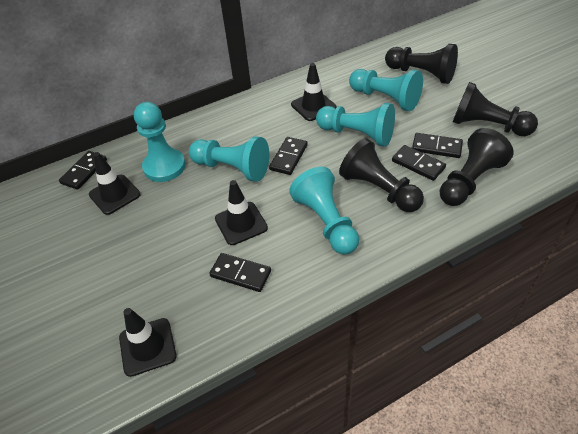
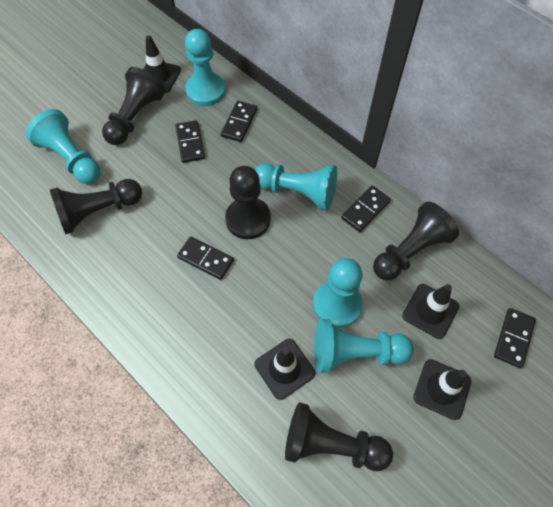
black pawn: [339,138,424,212] [385,44,458,84] [440,128,513,206] [453,82,538,136] = 4 -> [50,179,142,234] [102,67,165,145] [225,166,271,239] [285,402,393,471] [373,202,459,280] = 5

